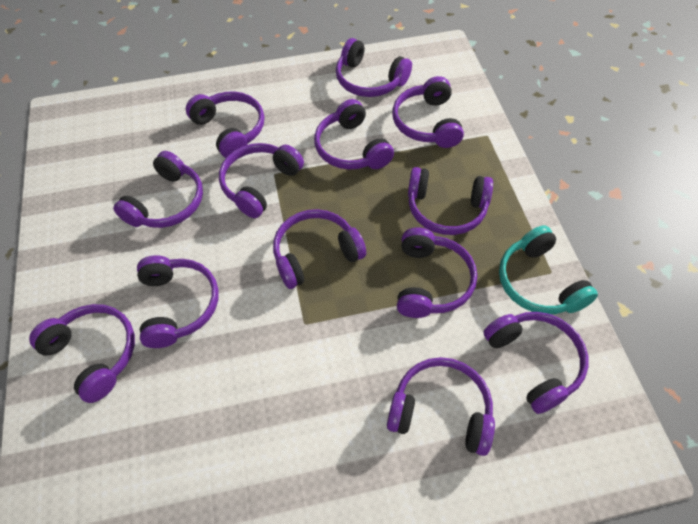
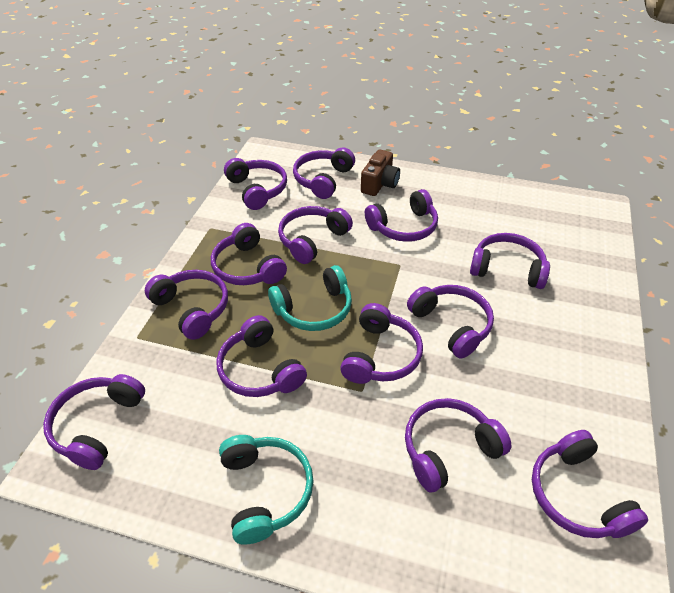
brown camera: none = 0 -> [361,149,400,196] = 1
turquoise headphones: [499,225,598,314] = 1 -> [219,435,314,544] [268,265,352,331] = 2

